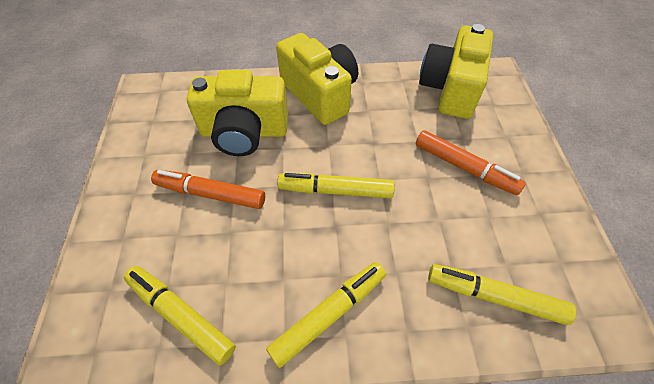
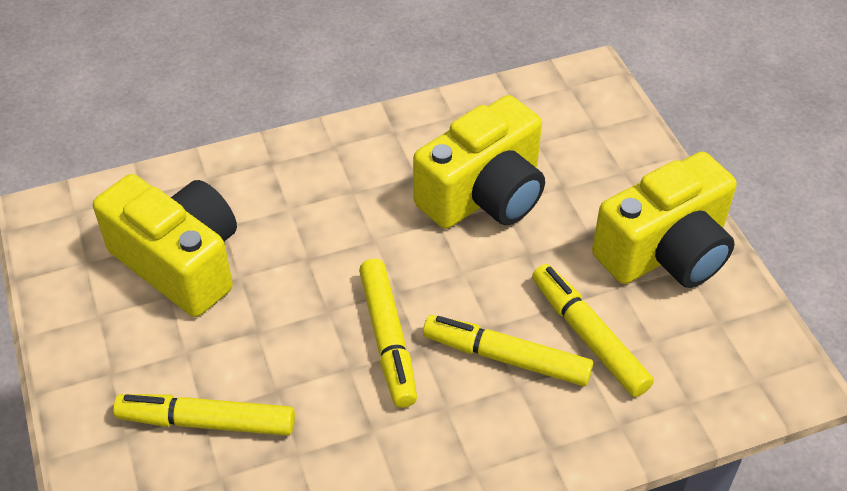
orange marker: [151,170,265,209] [416,130,526,195] = 2 -> none = 0

